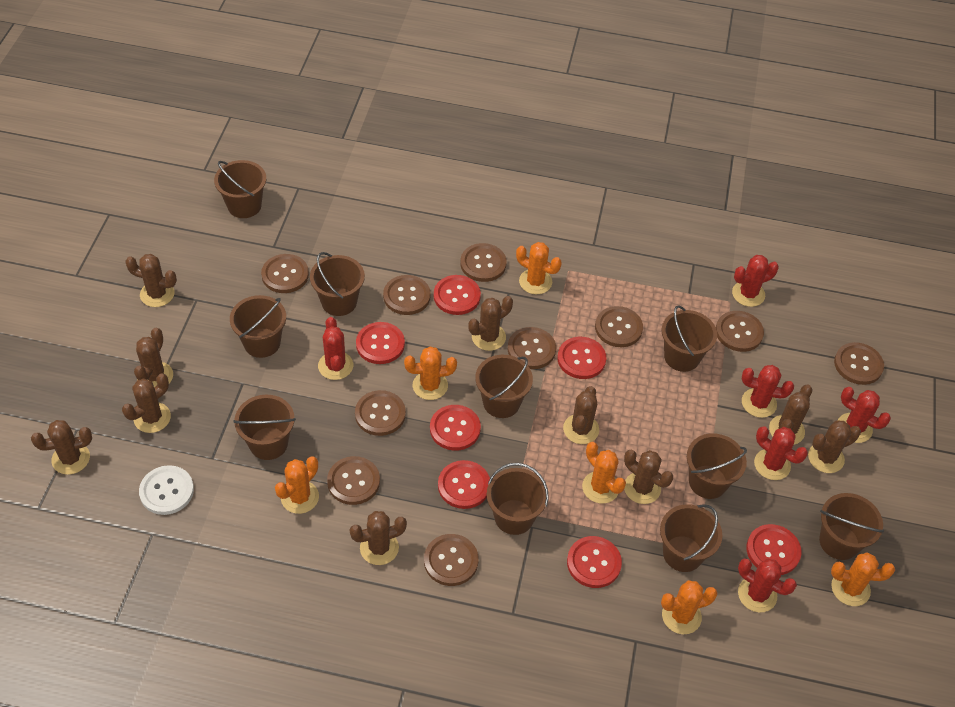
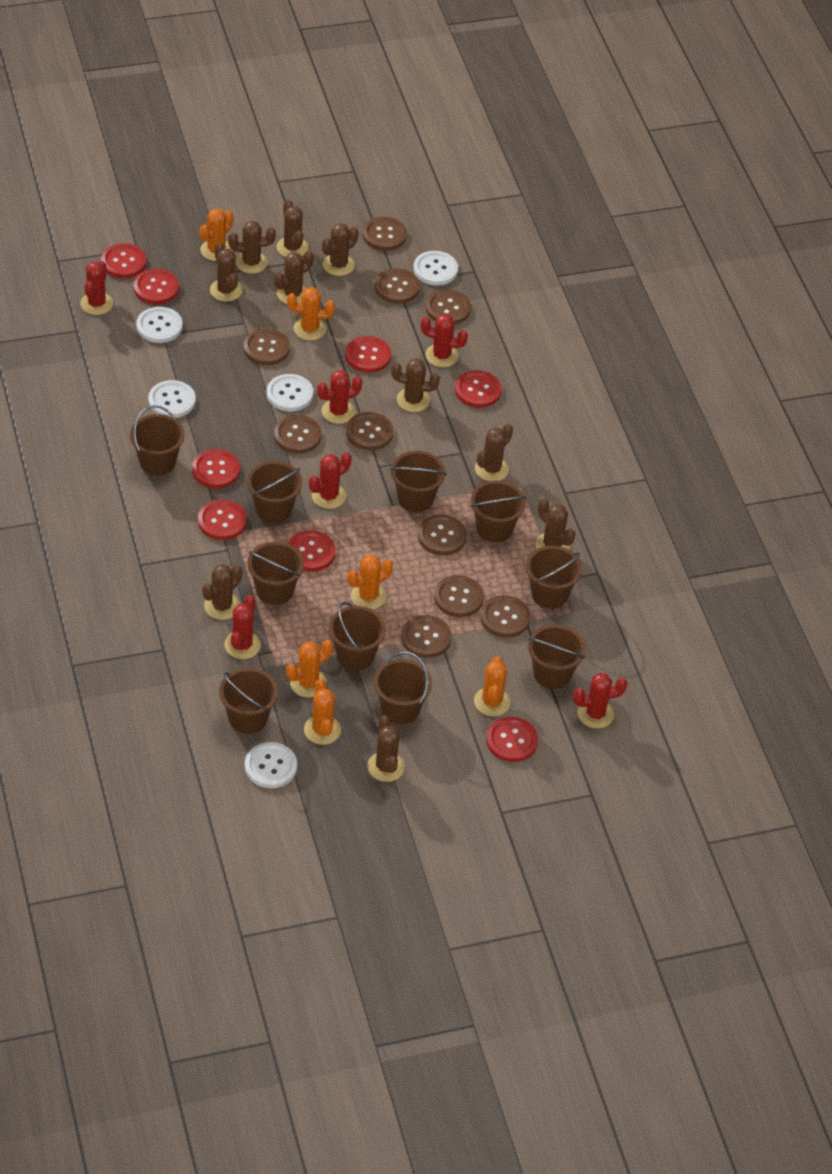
red button: [356,322,405,364] [430,405,481,451] [434,275,481,315] [438,460,490,509] [557,337,606,379] [567,536,622,588] [746,524,801,575] = 7 -> [101,243,146,278] [134,269,179,304] [192,449,240,488] [198,499,247,540] [288,530,336,572] [345,336,391,373] [455,370,502,408] [486,717,538,762] = 8
white button: [139,465,194,515] = 1 -> [136,307,183,343] [148,380,196,418] [245,742,297,788] [267,374,313,411] [413,251,458,286] = 5

